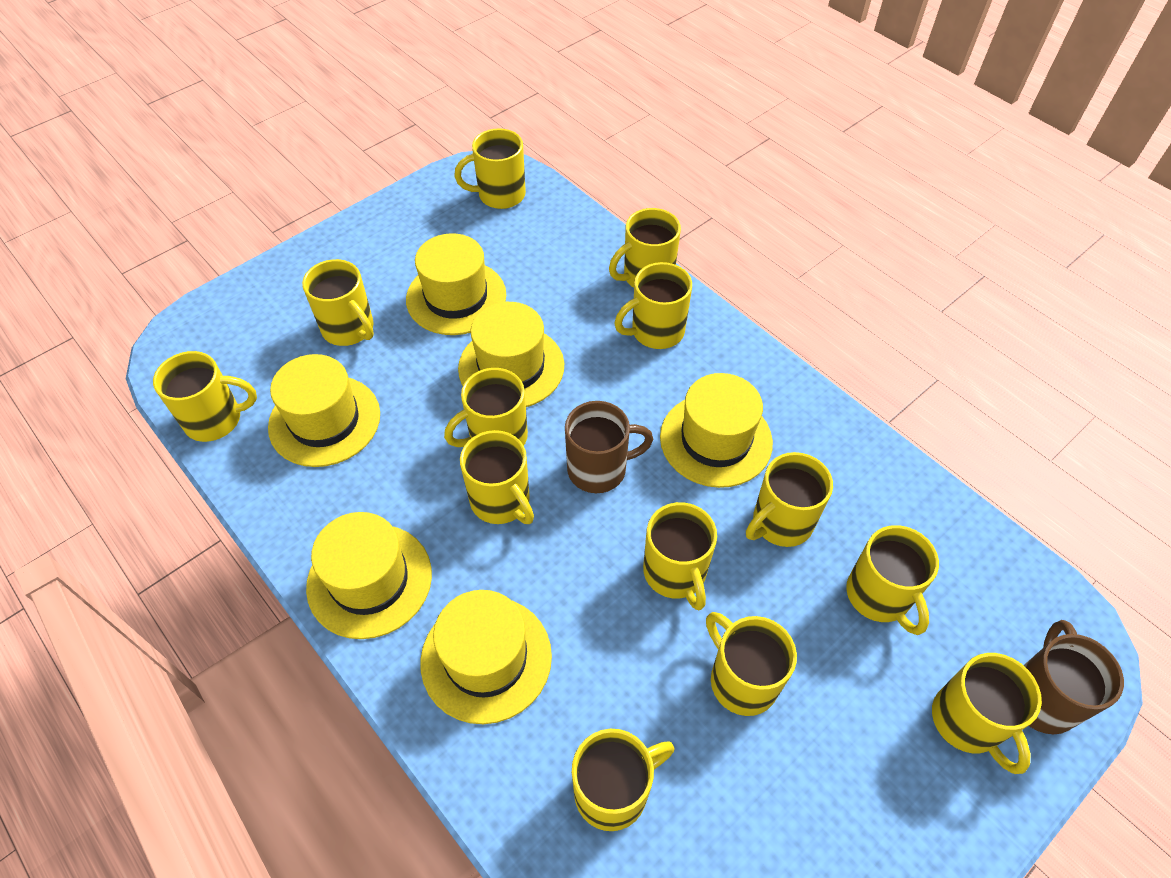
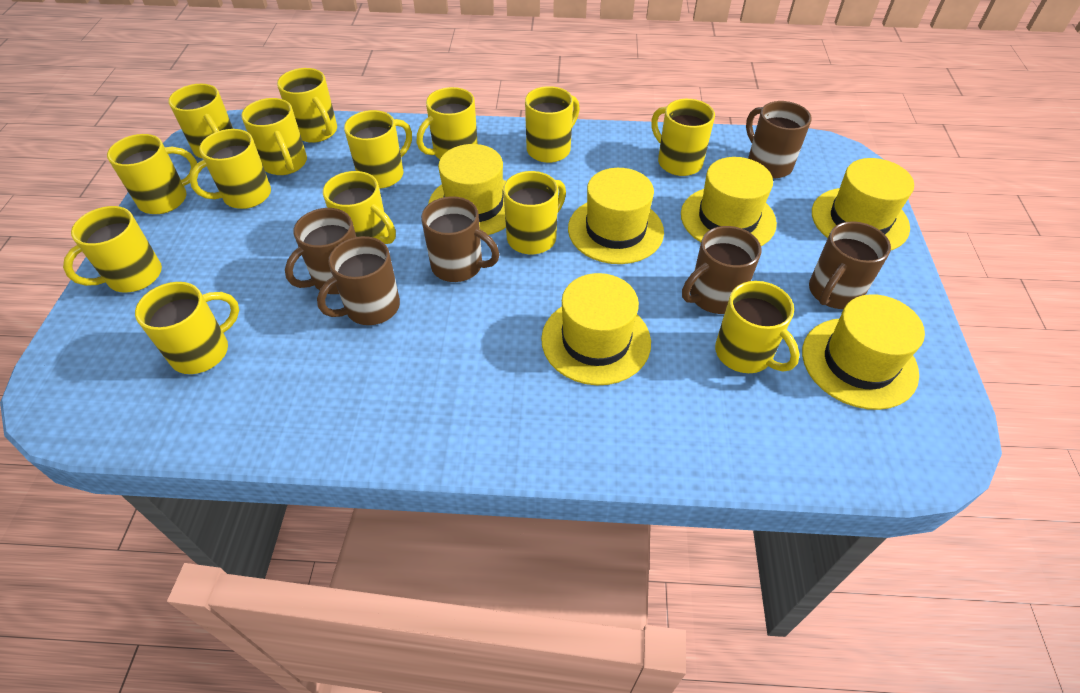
brown mug: [565,401,653,493] [1023,620,1124,734] = 2 -> [285,208,356,294] [317,236,400,325] [421,196,500,282] [682,226,762,314] [746,101,812,178] [809,221,891,309] = 6
yellow mug: [153,351,257,442] [302,259,374,346] [444,368,528,447] [454,128,526,209] [460,430,534,524] [572,729,674,831] [609,208,681,288] [614,262,692,349] [643,502,717,611] [706,612,797,716] [746,452,833,547] [846,525,939,635] [932,653,1042,774] = 13 -> [63,206,162,292] [107,134,197,214] [135,282,239,374] [168,84,233,158] [189,129,271,209] [241,98,307,175] [277,68,337,143] [323,171,396,244] [344,110,412,189] [417,87,478,159] [503,171,566,254] [525,86,580,163] [651,99,715,176] [715,281,800,373] = 14

